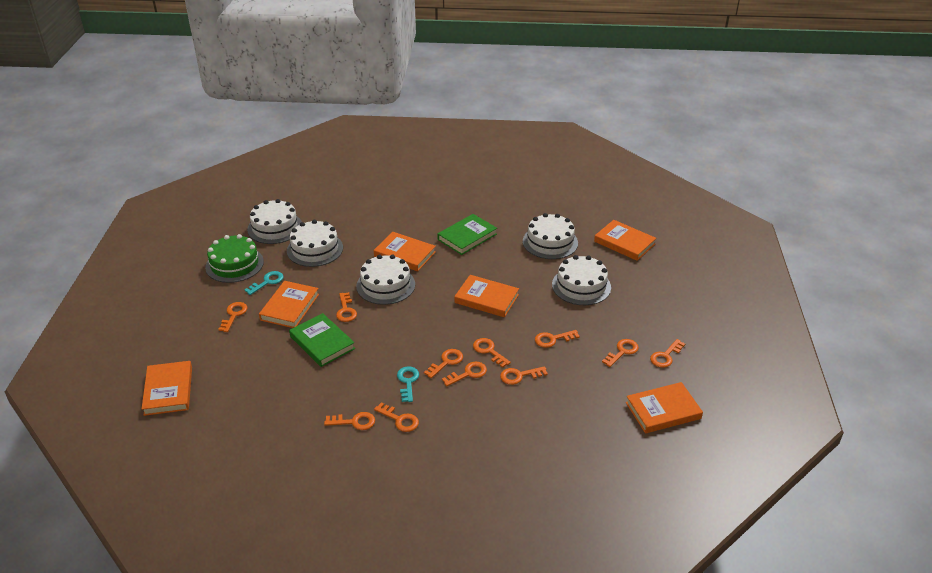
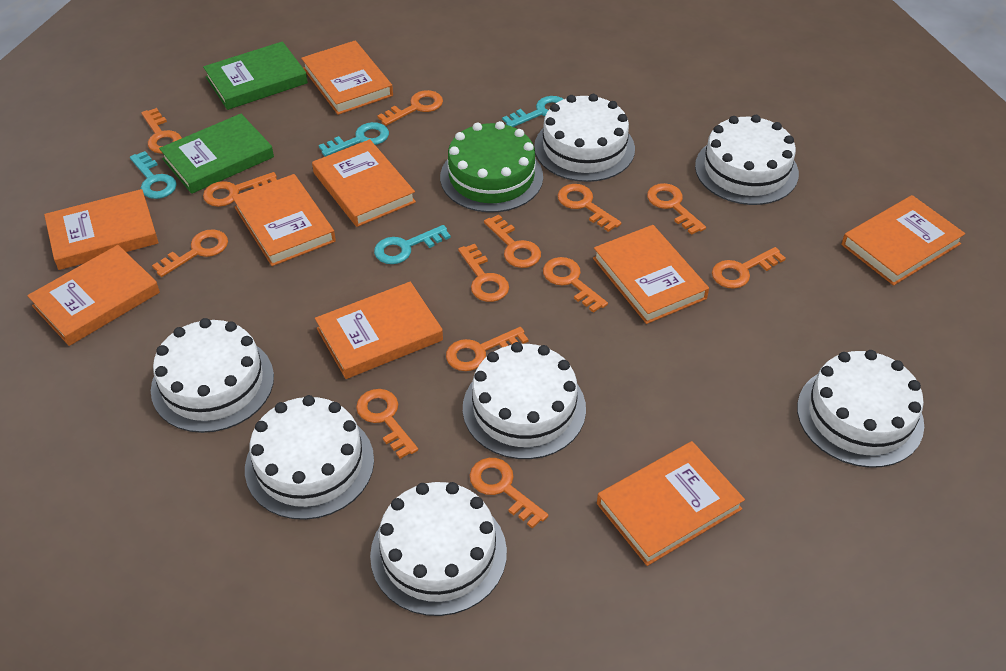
orange book: [142,361,192,416] [259,281,319,328] [374,232,436,271] [454,275,519,317] [594,220,656,261] [626,382,703,434] = 6 -> [27,245,160,346] [44,189,159,270] [232,174,336,266] [301,41,393,115] [312,139,416,227] [315,282,443,379] [593,225,709,324] [597,441,745,566] [841,195,965,286] = 9
orange key: [218,302,247,332] [324,412,375,430] [336,292,357,322] [374,402,419,432] [424,349,463,378] [442,362,487,386] [473,338,511,368] [500,366,548,385] [535,330,580,348] [602,339,639,367] [650,339,685,368] = 11 -> [141,108,182,154] [152,229,228,277] [203,172,277,207] [356,389,418,459] [377,90,443,126] [446,327,529,371] [458,244,509,302] [470,458,548,529] [484,214,541,268] [543,257,608,313] [558,184,621,232] [647,183,706,235] [712,247,786,289] = 13
turquoise key: [245,271,284,295] [397,366,419,402] = 2 -> [130,151,177,199] [319,122,389,157] [374,225,451,264] [502,96,563,127] = 4
white cake: [247,199,302,244] [287,220,343,267] [356,254,415,305] [523,213,578,259] [552,255,611,305] = 5 -> [151,318,274,433] [245,395,374,520] [370,482,507,616] [463,342,586,459] [534,94,635,182] [695,115,799,205] [797,350,924,468] = 7

